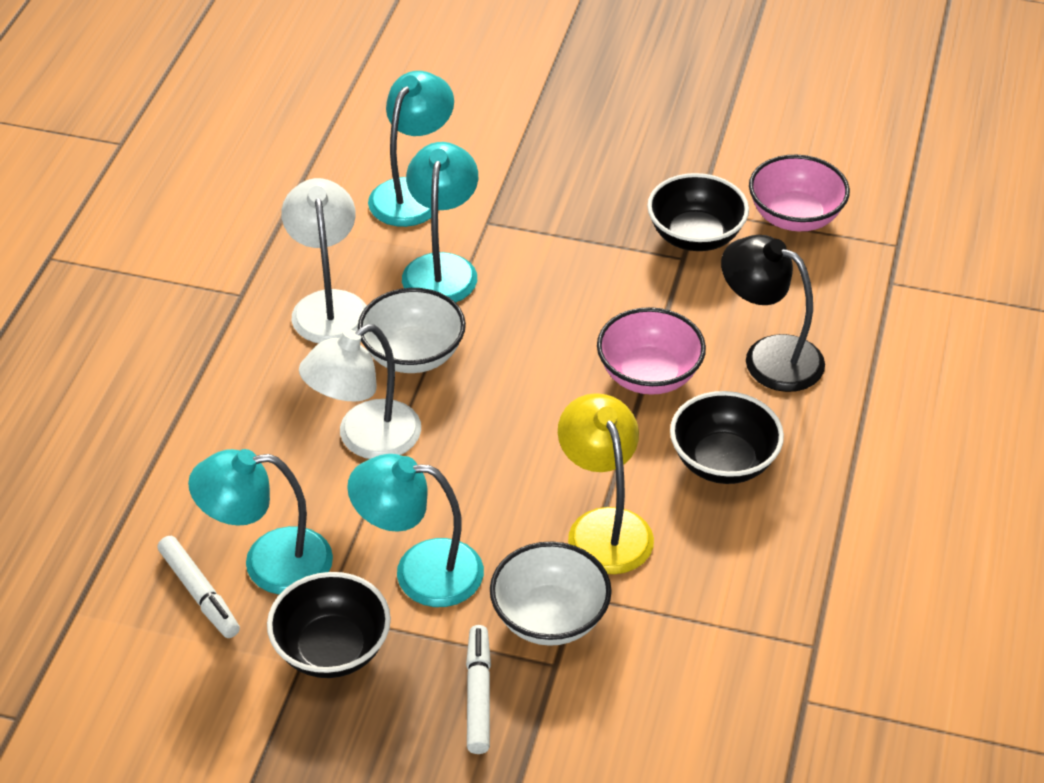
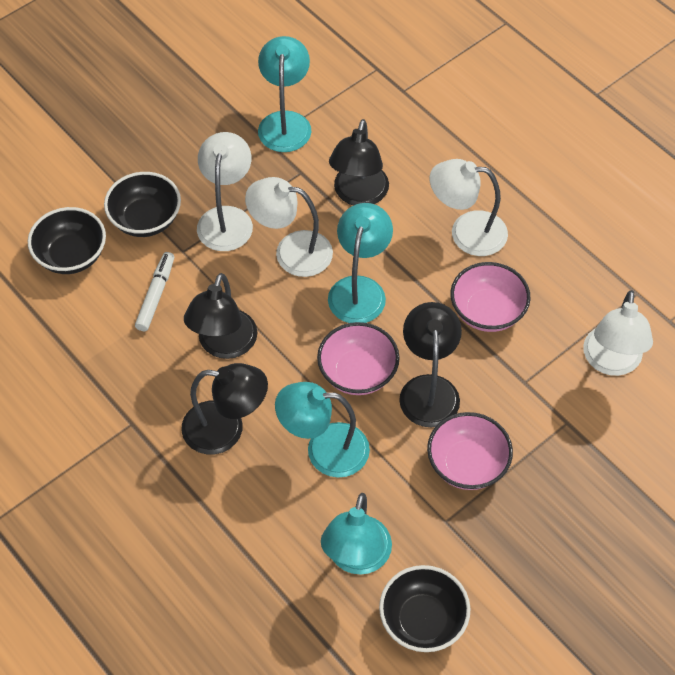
black lamp: [721,235,825,392] = 1 -> [181,363,268,454] [184,273,257,359] [329,119,389,206] [399,302,462,427] = 4
pink bowl: [597,307,706,395] [749,155,850,231] = 2 -> [317,322,400,395] [427,412,513,490] [450,262,531,332] = 3
white bowl: [358,288,466,373] [490,542,612,646] = 2 -> none = 0
white lamp: [282,178,367,343] [299,324,421,459] = 2 -> [197,132,253,251] [245,177,333,277] [430,159,508,256] [583,290,653,376] = 4
white marker: [158,536,240,638] [466,625,491,754] = 2 -> [135,252,174,331] = 1
yellow lamp: [558,393,654,574] = 1 -> none = 0

